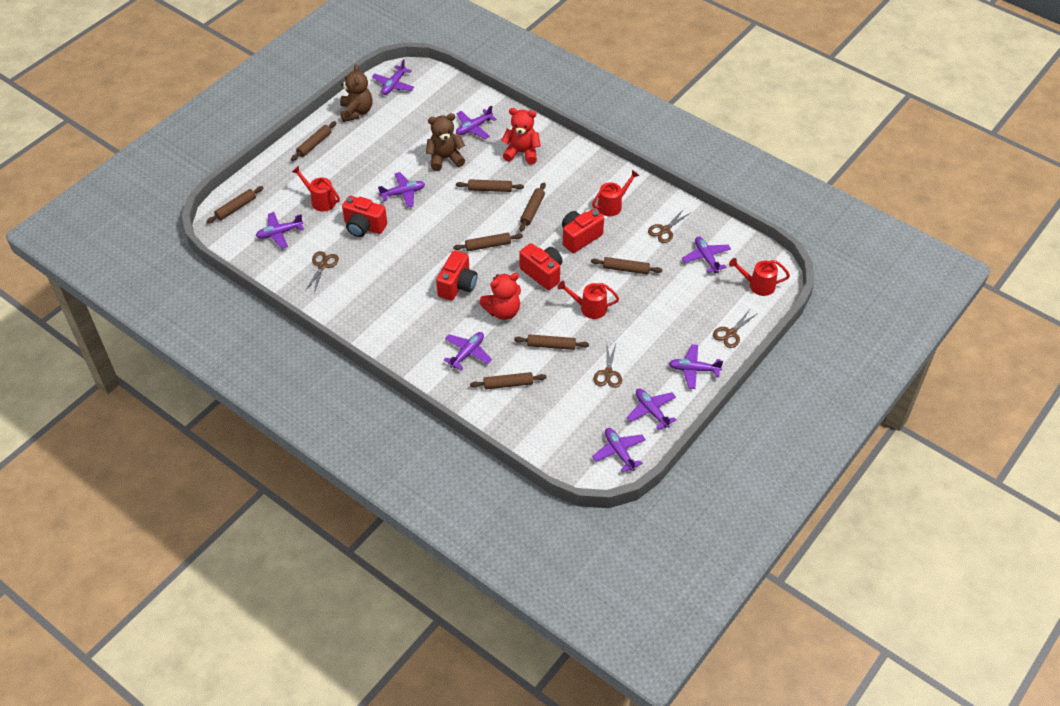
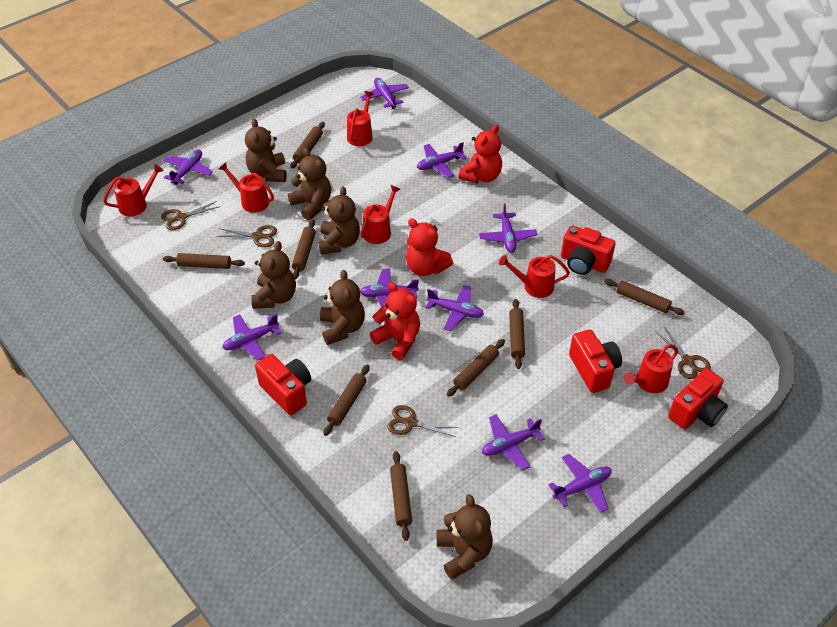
brown teddy bear: [340,64,373,122] [426,113,465,171] = 2 -> [245,119,287,182] [251,241,296,309] [288,148,331,220] [318,186,360,255] [320,270,365,345] [437,494,493,580] = 6
red teddy bear: [479,273,521,320] [501,108,541,164] = 2 -> [370,282,420,360] [406,218,453,276] [459,124,502,183] = 3
red watering can: [292,166,340,211] [558,281,619,319] [592,170,640,216] [729,258,790,296] = 4 -> [103,164,164,216] [219,162,274,213] [347,91,374,146] [361,185,400,244] [499,255,570,298] [624,344,678,393] = 6

